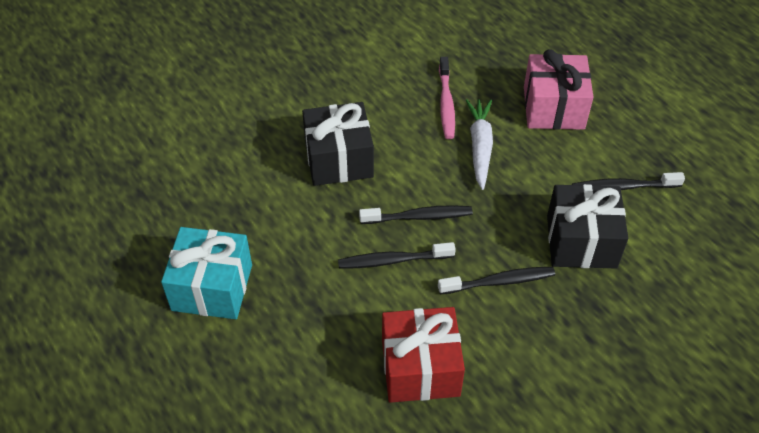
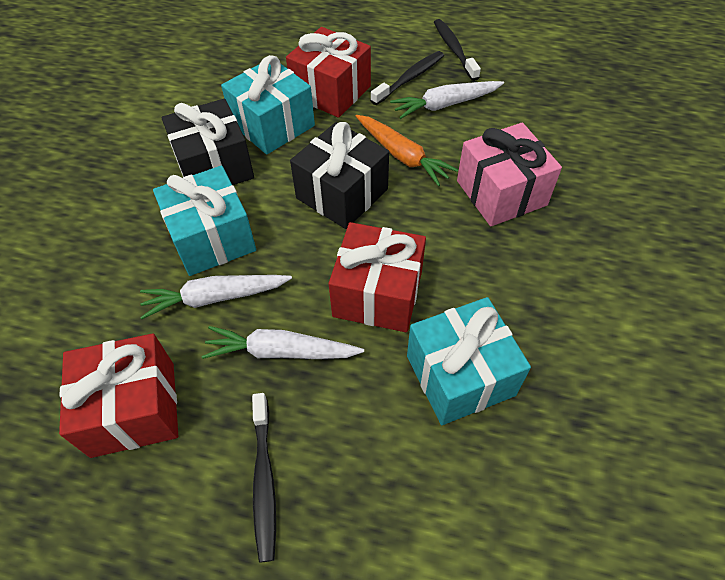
black toothbrush: [338,242,456,269] [359,205,473,224] [438,267,555,294] [572,172,685,190] = 4 -> [252,393,276,562] [370,51,444,105] [434,19,481,81] = 3
orange carrot: none = 0 -> [356,115,458,186] = 1
pink toothbrush: [439,57,455,139] = 1 -> none = 0
red gift: [382,307,465,403] = 1 -> [59,333,178,458] [286,27,371,118] [329,222,426,332] = 3
turquoise gift: [161,227,252,319] = 1 -> [153,166,256,276] [221,55,315,155] [407,297,531,425] = 3
white carrot: [466,99,493,190] = 1 -> [140,275,292,319] [201,326,364,359] [390,81,504,119] = 3

